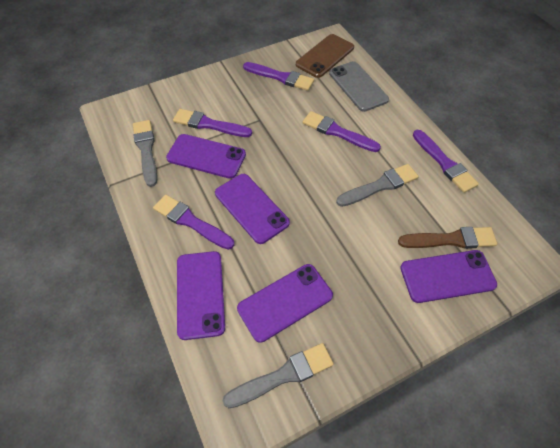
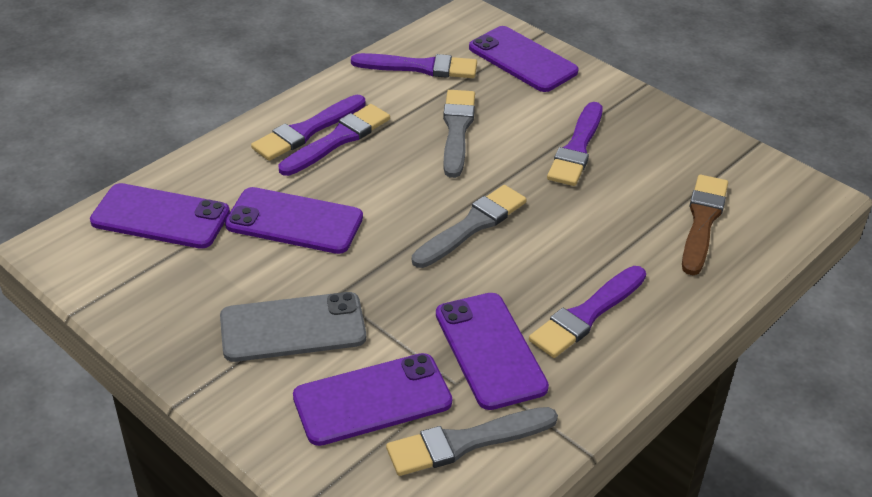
brown phone: [296,34,354,78] = 1 -> none = 0

